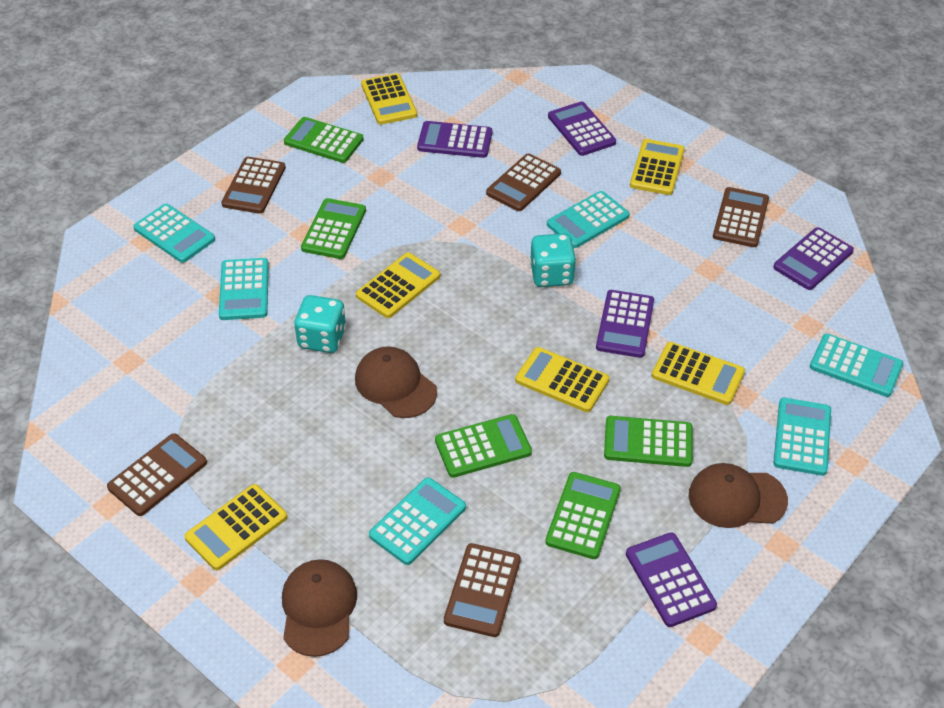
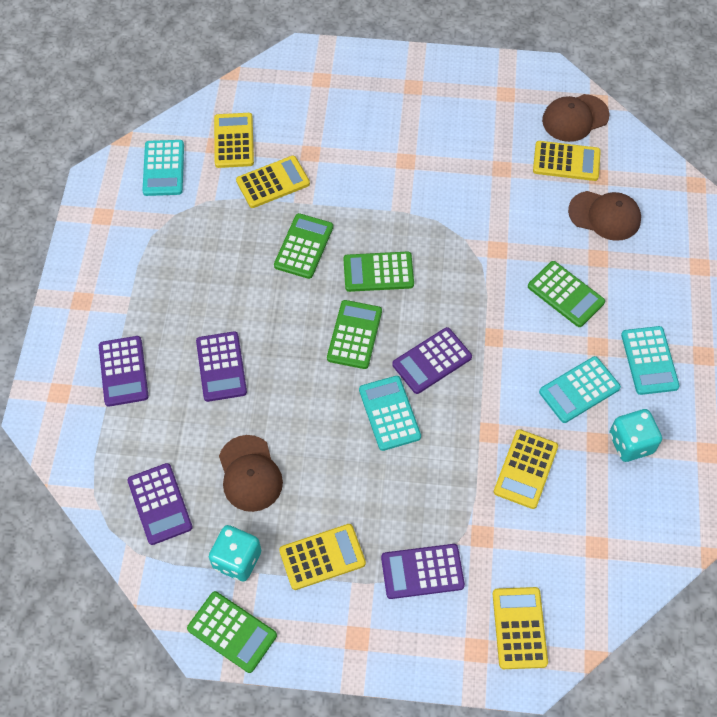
brown calculator: [107,433,207,516] [221,157,286,214] [444,543,521,637] [486,153,561,211] [713,187,769,247] = 5 -> none = 0
turquoise calculator: [133,204,215,263] [219,258,269,320] [369,477,466,565] [547,191,630,248] [773,398,831,476] [810,334,903,397] = 6 -> [142,140,184,196] [359,376,421,451] [539,356,621,423] [621,326,680,395] = 4

